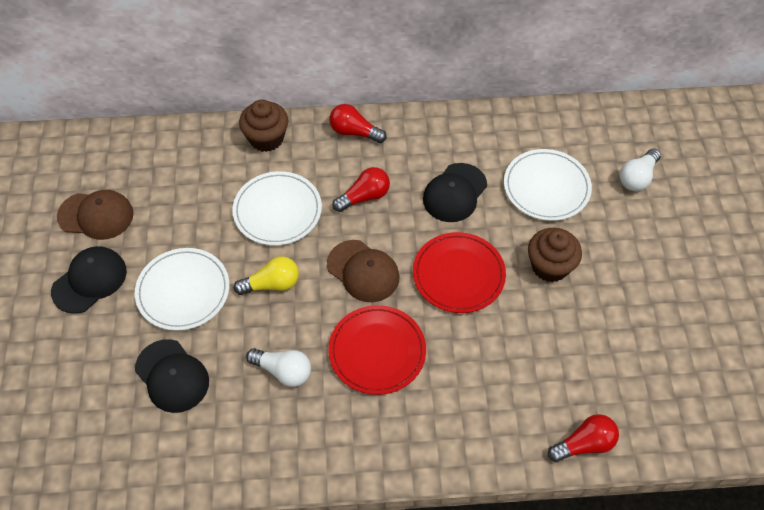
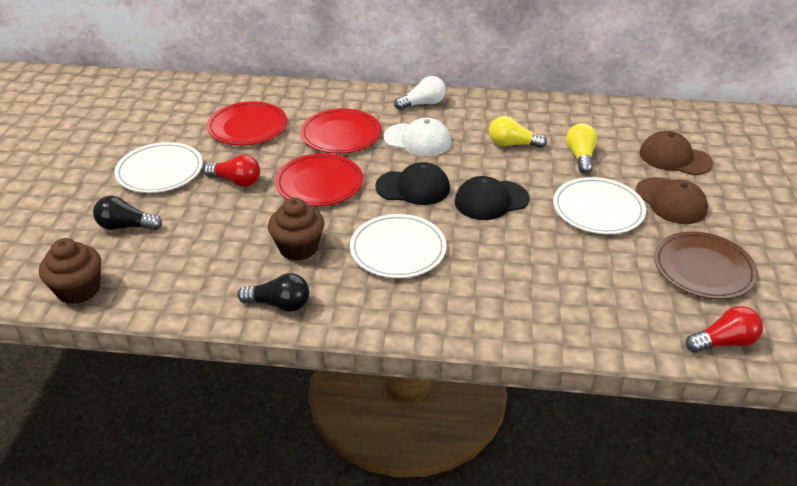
black cap: [51,246,127,314] [135,339,209,413] [423,163,487,222] = 3 -> [375,162,450,205] [455,176,529,220] = 2
black light bulb: none = 0 -> [93,196,162,230] [237,273,309,312] = 2
brown plate: none = 0 -> [654,231,758,299] = 1
red light bulb: [329,104,386,143] [332,167,390,212] [548,414,619,462] = 3 -> [204,155,260,187] [686,306,763,353] = 2
red plate: [328,305,426,395] [413,232,506,313] = 2 -> [207,101,287,145] [275,154,363,206] [300,108,381,154] = 3
white cap: none = 0 -> [384,118,452,156] = 1
white light bulb: [246,348,311,387] [620,149,661,191] = 2 -> [394,76,446,110] = 1
yellow light bulb: [234,256,299,295] = 1 -> [489,116,547,148] [566,123,597,174] = 2

